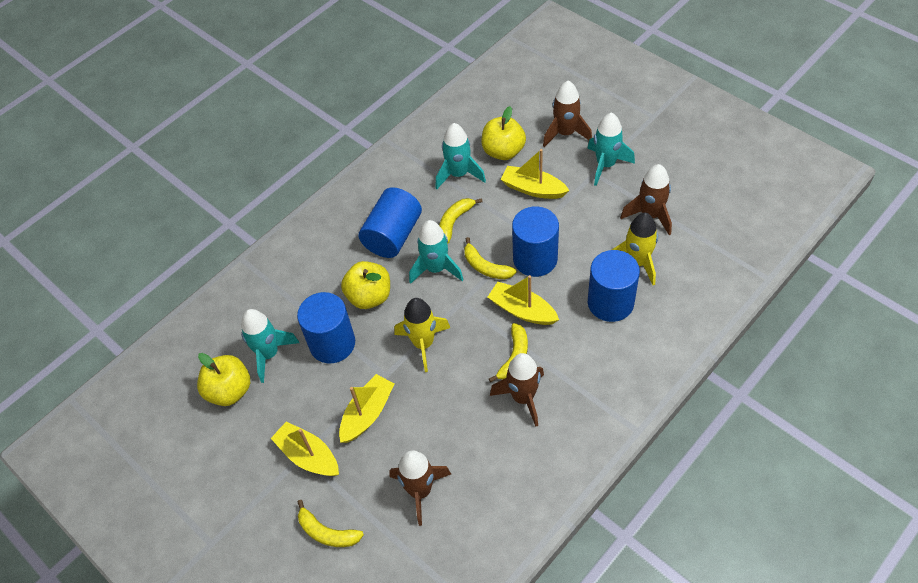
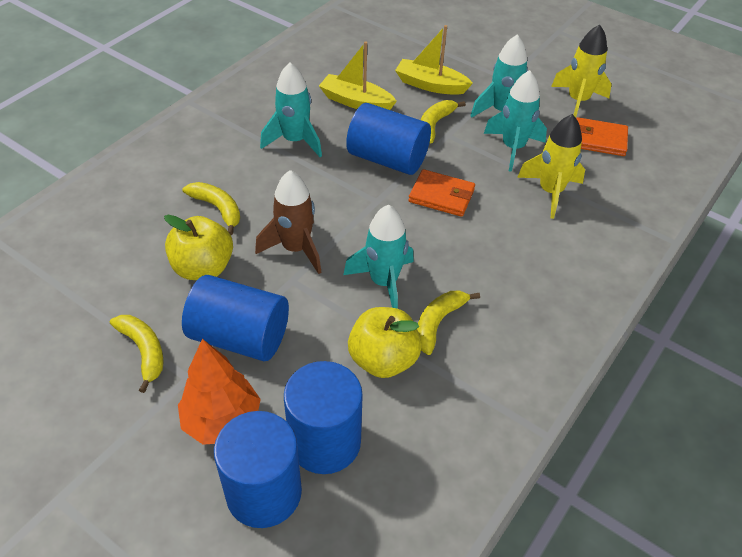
brown rocket: [389,450,451,526] [490,353,544,427] [543,81,592,147] [620,164,672,235] = 4 -> [255,170,321,274] = 1
orange tree: none = 0 -> [178,339,261,445] = 1
orange wallet: none = 0 -> [408,169,475,217] [576,117,628,156] = 2
yellow apple: [197,353,250,406] [341,261,390,309] [481,106,526,160] = 3 -> [164,215,233,280] [348,307,422,378] = 2
yellow boat: [271,421,339,476] [339,374,395,443] [488,275,559,325] [501,149,569,199] = 4 -> [319,41,397,110] [395,25,473,95] = 2

